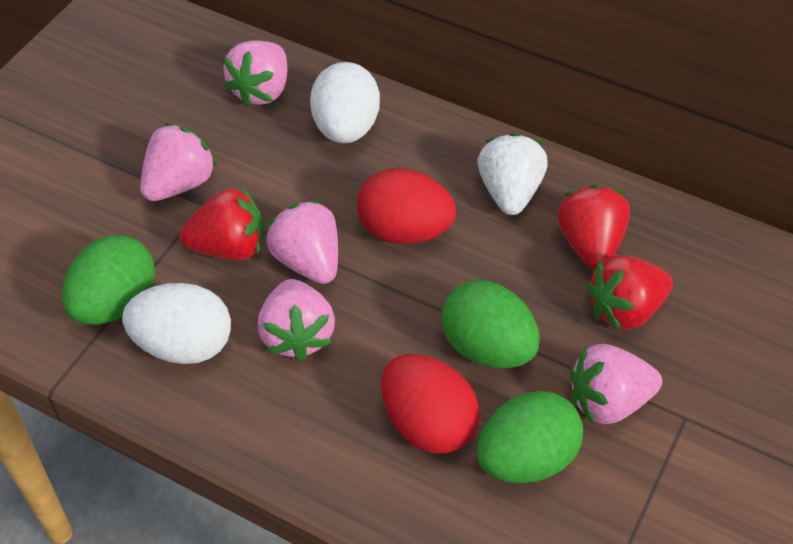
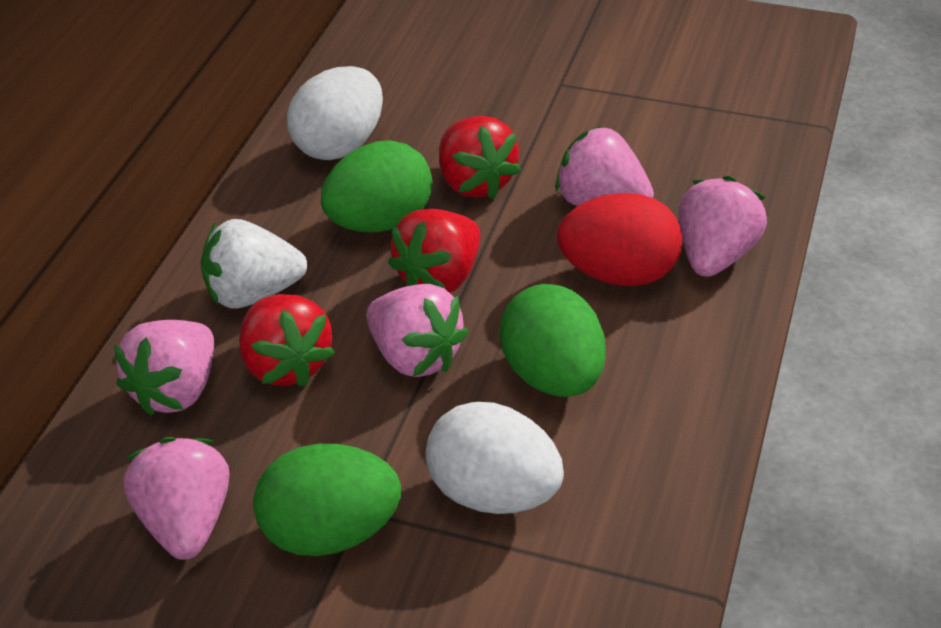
red egg: [357,168,456,244] [381,354,480,453] = 2 -> [557,193,682,286] = 1

